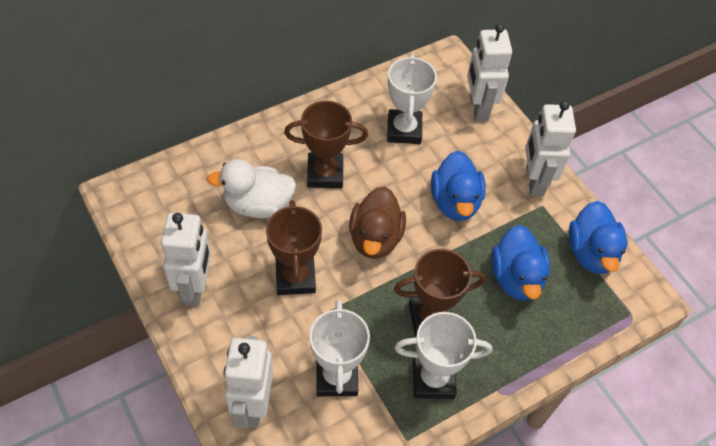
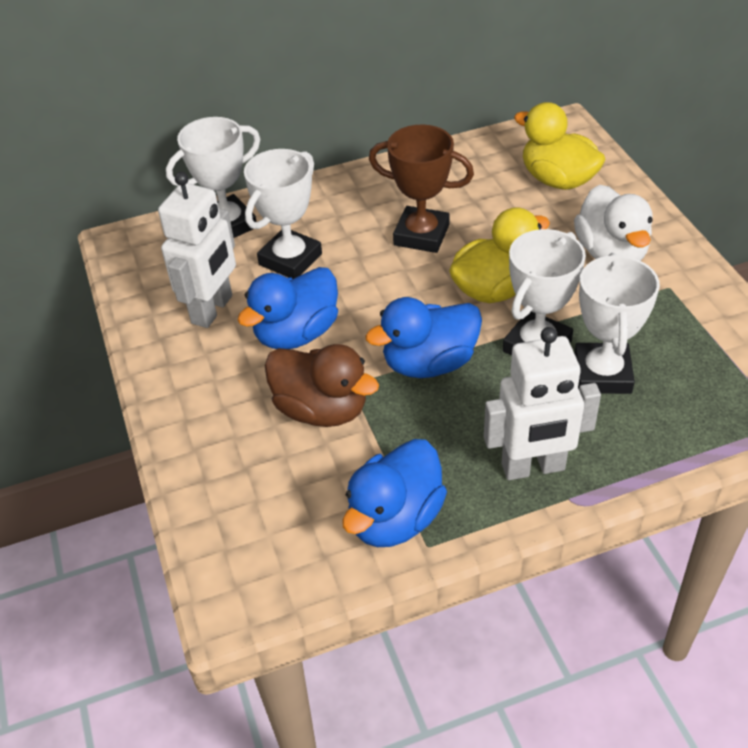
brown trophy: [266,200,322,295] [284,101,368,188] [394,249,486,337] = 3 -> [369,124,474,253] = 1
white robot: [161,213,211,306] [224,335,273,428] [467,24,512,122] [525,101,576,196] = 4 -> [158,172,236,328] [484,327,601,480] = 2
white trophy: [309,300,370,396] [387,55,437,144] [394,312,492,399] = 3 -> [166,117,260,238] [244,149,322,279] [503,229,586,356] [574,253,660,394] = 4
yellow duck: none = 0 -> [449,207,550,303] [514,102,606,190] = 2

